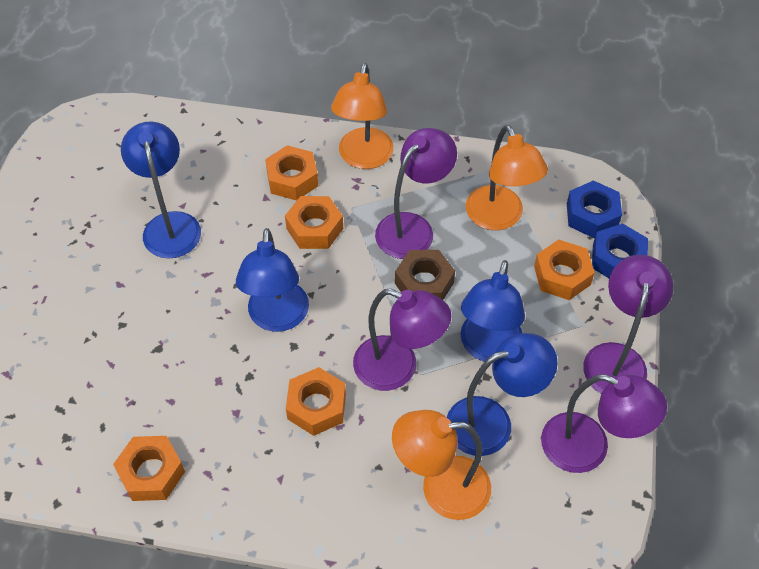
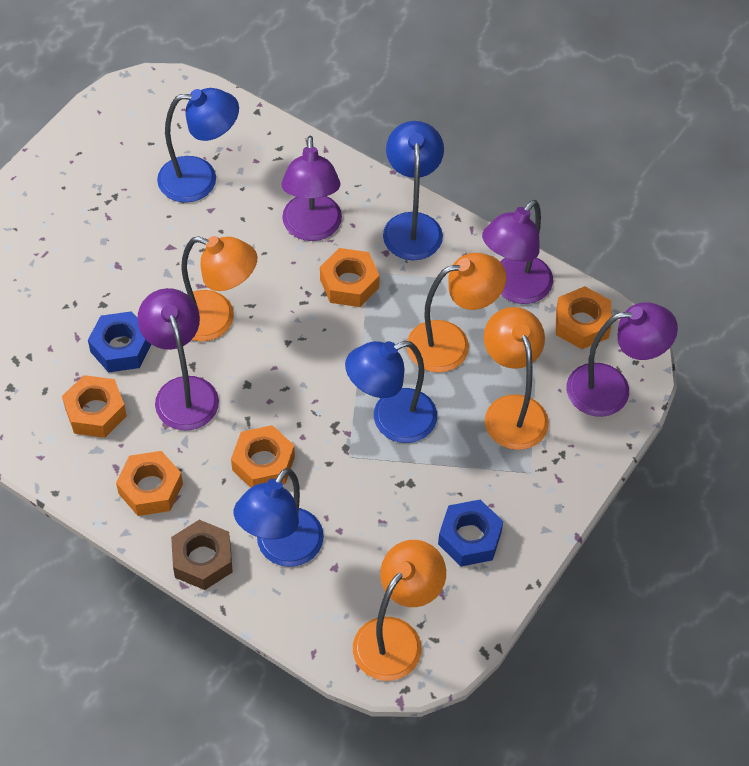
orange lamp: [331,63,394,169] [392,410,491,520] [466,125,548,230] = 3 -> [181,236,257,342] [353,540,446,681] [407,253,506,373] [484,307,549,450] = 4

